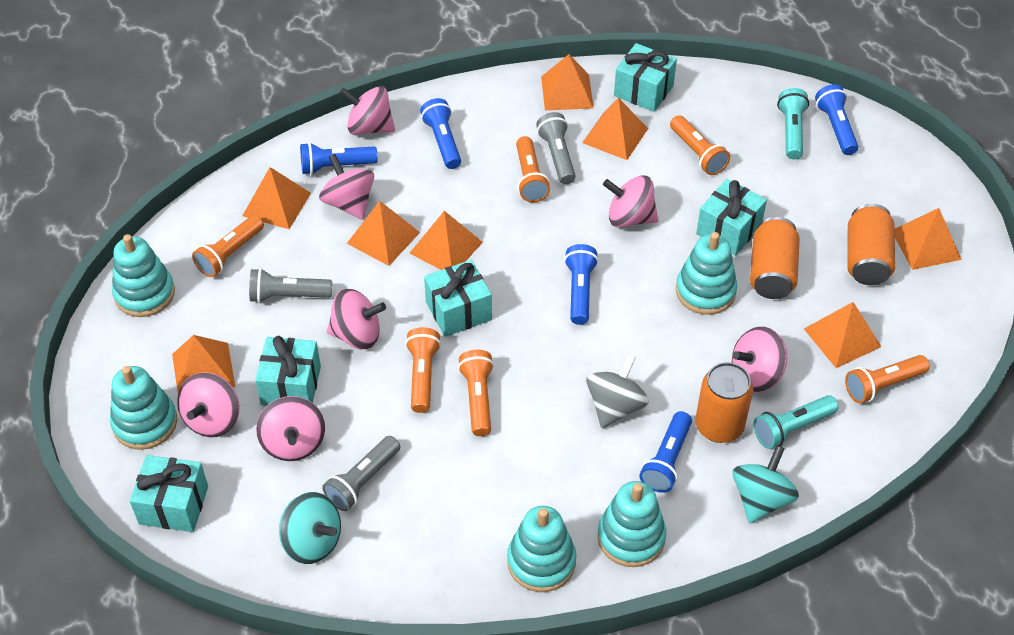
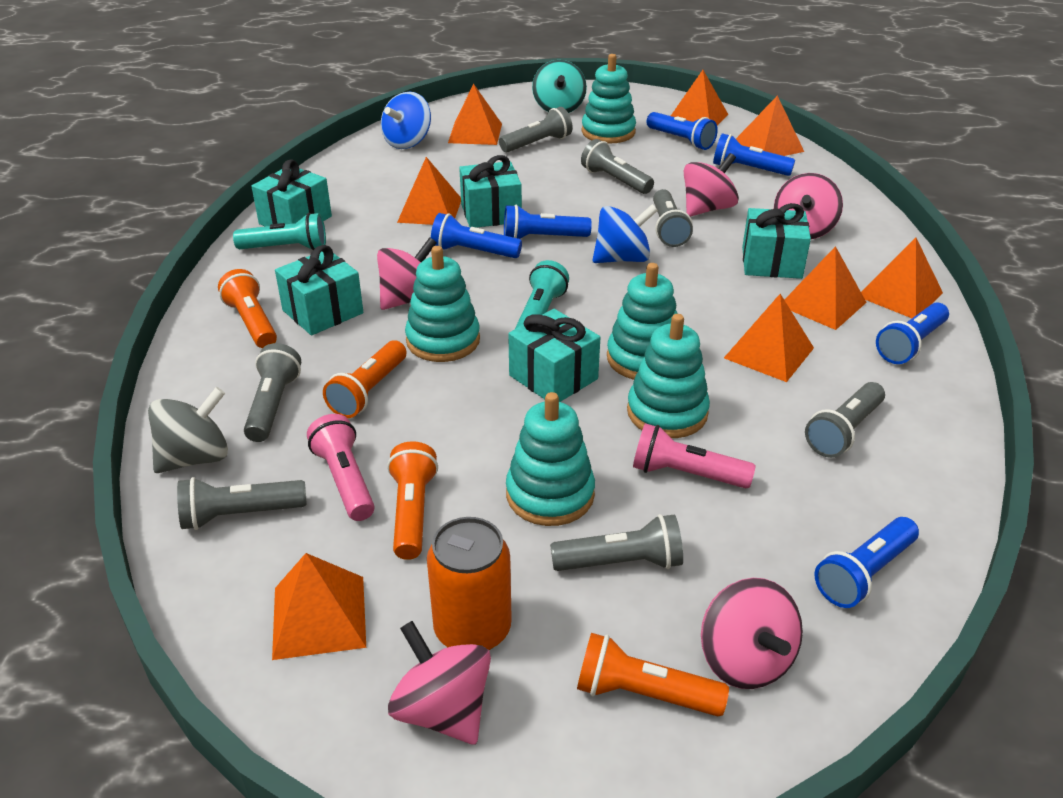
blue flashlight: [300,142,378,175] [420,98,461,169] [564,244,598,325] [639,411,692,493] [815,84,858,155] = 5 -> [431,213,522,258] [504,205,592,239] [647,112,718,150] [713,133,795,176] [814,517,919,608] [876,302,949,364] = 6
blue spinning top: none = 0 -> [381,92,431,149] [593,204,658,263] = 2
grey flashlight: [249,268,332,303] [322,436,400,511] [536,112,576,184] = 3 -> [177,477,307,530] [244,343,301,442] [499,107,573,153] [550,514,683,571] [581,139,654,194] [653,189,693,247] [805,382,885,458] = 7
orange can: [695,362,753,443] [750,217,800,299] [847,204,895,285] = 3 -> [427,517,512,650] = 1
orange flashlight: [192,215,264,277] [405,327,441,413] [458,350,494,436] [516,136,550,202] [670,115,730,175] [845,355,930,403] = 6 -> [218,269,277,348] [323,340,406,418] [387,441,438,560] [577,633,729,716] = 4
pink flashlight: none = 0 -> [307,414,375,521] [633,423,756,489] = 2
pink spinning top: [177,372,240,437] [256,396,325,461] [319,154,374,220] [327,289,386,349] [339,86,395,135] [603,175,659,228] [732,326,787,392] = 7 -> [377,237,437,310] [388,621,491,745] [684,153,739,217] [701,578,803,689] [774,173,843,239] = 5
turquoise spinning top: [279,492,341,564] [732,445,799,523] = 2 -> [532,60,587,113] = 1

